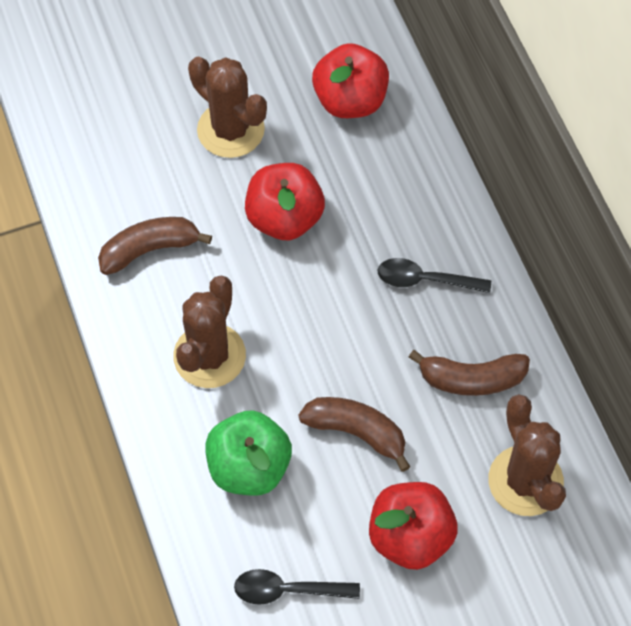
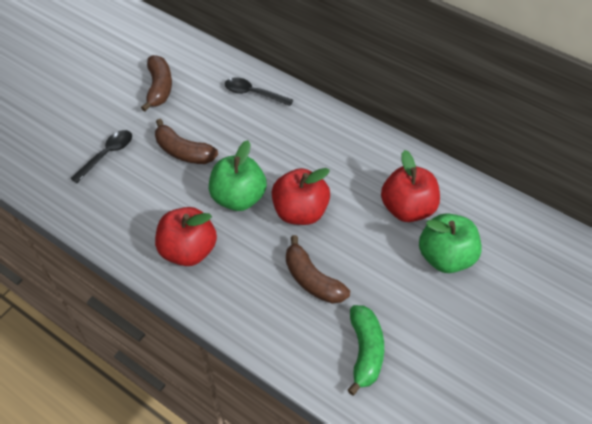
brown cactus: [173,275,246,388] [188,57,267,158] [488,394,566,516] = 3 -> none = 0
green apple: [205,410,292,496] = 1 -> [209,140,267,211] [419,213,482,273] = 2
green banana: none = 0 -> [348,305,384,395] = 1

